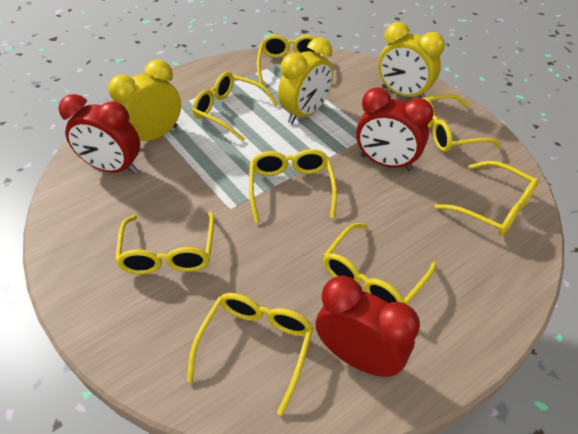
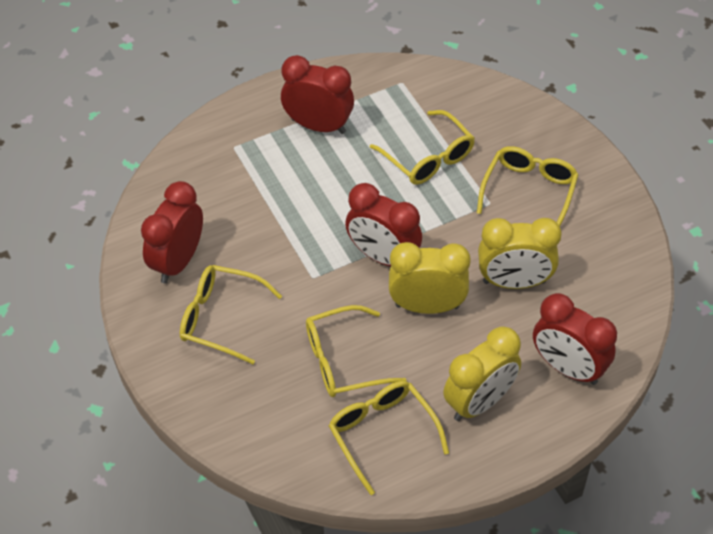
red clock: [58,94,140,174] [316,275,420,377] [356,87,434,171] = 3 -> [141,181,203,283] [281,55,354,134] [345,183,422,266] [533,293,617,385] = 4
yellow glasses: [115,211,214,274] [187,293,314,415] [192,72,279,141] [249,149,337,223] [257,34,324,85] [323,223,437,304] [423,94,502,152] [434,161,539,236] = 8 -> [180,265,282,364] [306,305,406,397] [329,381,449,495] [370,110,475,185] [477,146,579,226] = 5

